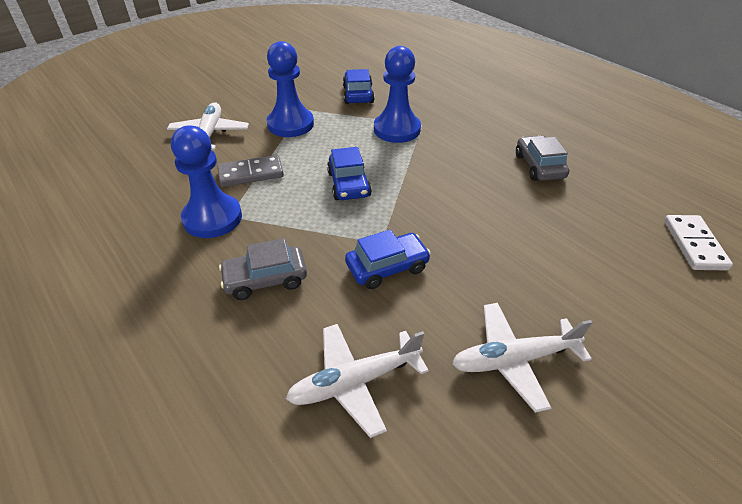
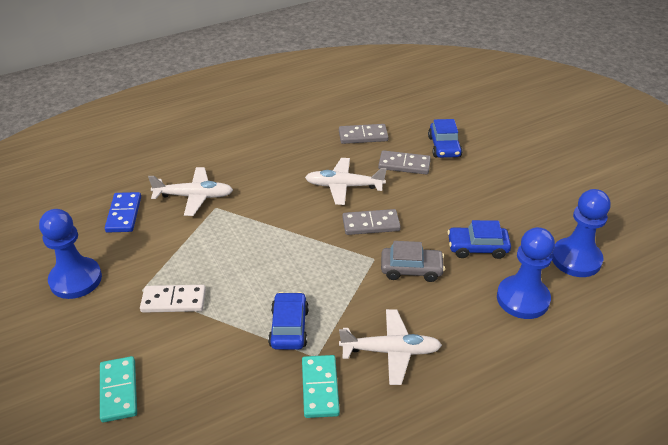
blue domino: none = 0 -> [105,192,141,233] = 1
grey car: [219,238,307,300] [516,135,569,181] = 2 -> [381,241,445,282] = 1
grey domino: [218,155,284,187] = 1 -> [339,124,389,144] [342,209,401,235] [378,150,431,175] = 3
turquoise domino: none = 0 -> [100,356,137,422] [302,355,340,418] = 2

